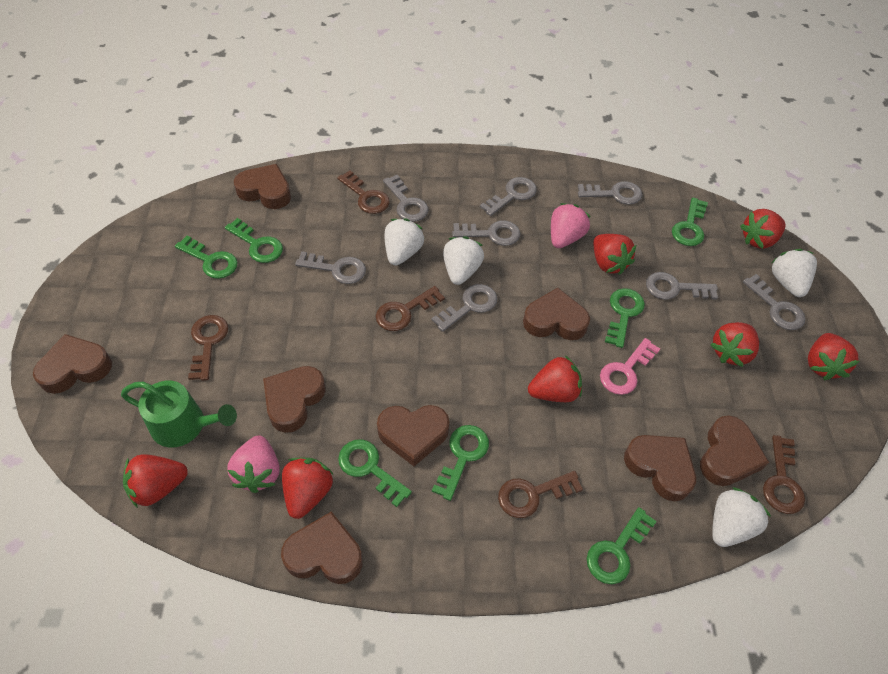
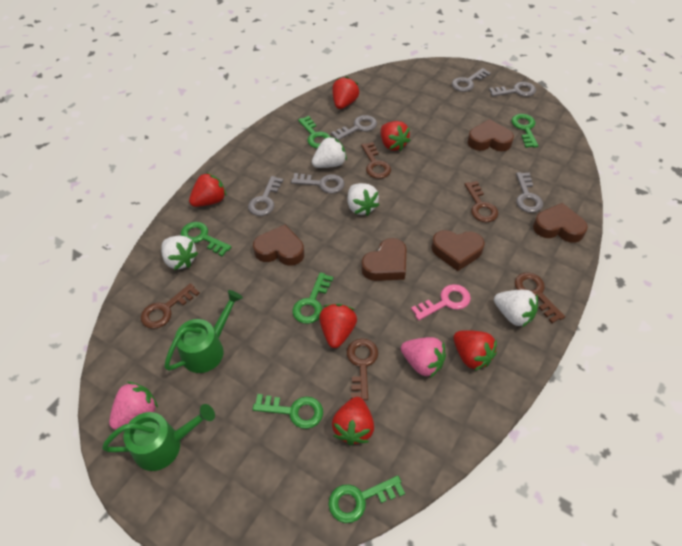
brown heart: [33,334,112,394] [234,164,291,209] [263,366,326,433] [281,511,363,584] [377,405,450,466] [523,288,590,340] [624,435,696,501] [700,416,769,486] = 8 -> [253,225,304,266] [361,238,406,281] [431,230,485,271] [467,119,514,151] [533,203,588,243] = 5
green key: [175,236,238,279] [225,218,283,263] [338,439,412,507] [432,425,489,501] [587,507,657,584] [605,288,645,348] [672,197,708,246] = 7 -> [180,222,232,256] [253,394,323,429] [293,272,333,324] [298,116,330,149] [328,476,405,523] [512,114,538,148] = 6
green watering can: [121,380,237,448] = 1 -> [102,404,215,471] [164,290,243,373] = 2
grey key: [295,251,366,284] [383,175,429,222] [431,284,497,332] [452,220,520,246] [480,177,537,216] [578,181,642,205] [646,272,718,300] [743,274,805,330] = 8 -> [248,176,283,216] [291,173,345,194] [331,115,377,140] [452,68,491,92] [489,82,536,97] [516,172,543,213] = 6
red strawberry: [123,454,188,508] [282,457,334,519] [528,355,582,402] [593,234,636,275] [710,322,759,367] [740,209,786,249] [808,333,859,380] = 7 -> [189,172,226,207] [319,304,357,348] [332,76,359,109] [332,397,374,445] [381,121,411,151] [453,330,497,371] = 6

